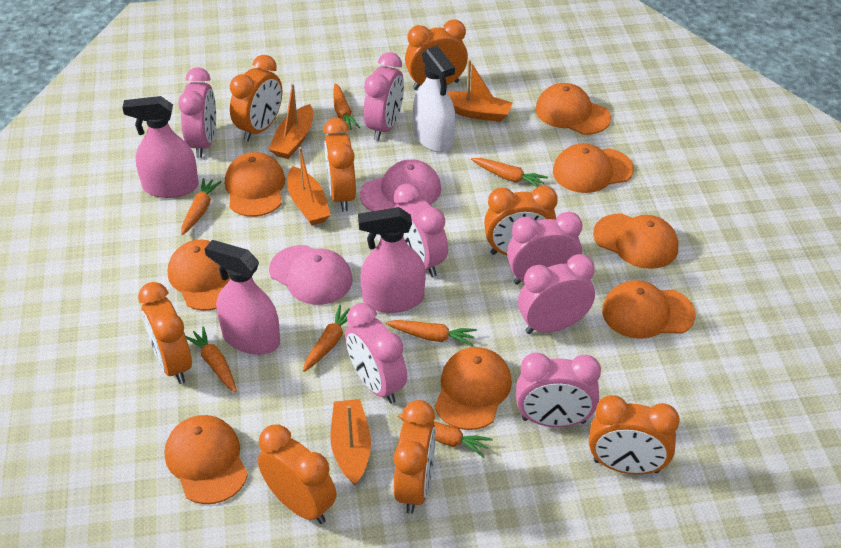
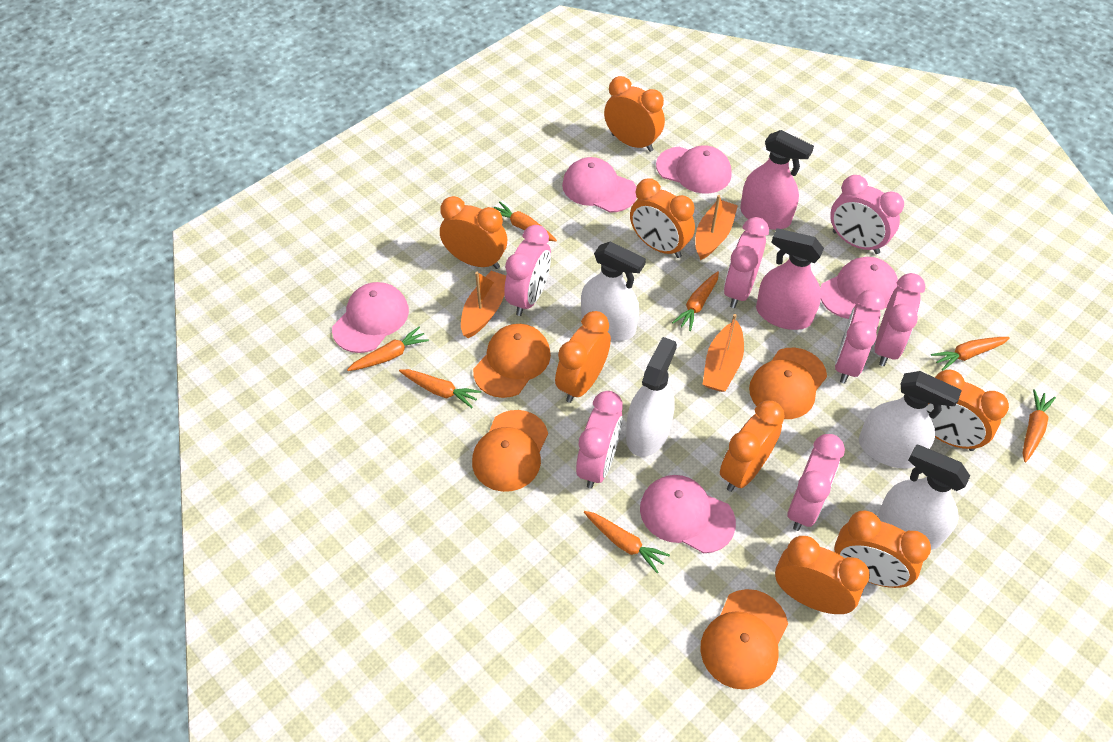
orange boat: [268,84,313,159] [287,147,331,225] [330,399,371,485] [447,60,513,122] = 4 -> [461,271,506,338] [695,195,738,260] [703,314,744,392] = 3
orange cap: [165,415,248,504] [168,240,230,311] [225,152,285,217] [435,347,512,430] [535,83,611,135] [553,144,634,193] [593,213,678,269] [602,280,696,339] = 8 -> [472,410,548,492] [473,324,551,398] [700,589,788,690] [749,348,827,419] = 4
pink cap: [269,245,353,305] [360,159,441,211] = 2 -> [332,282,409,353] [562,157,637,213] [640,475,736,553] [656,145,732,193] [820,257,899,319] = 5
pink spray bottle: [122,96,199,198] [205,240,280,355] [358,207,426,313] = 3 -> [740,130,814,230] [756,228,824,330] = 2
white spray bottle: [413,45,456,152] = 1 -> [581,241,646,341] [626,337,677,457] [859,371,962,469] [878,444,970,550] = 4

